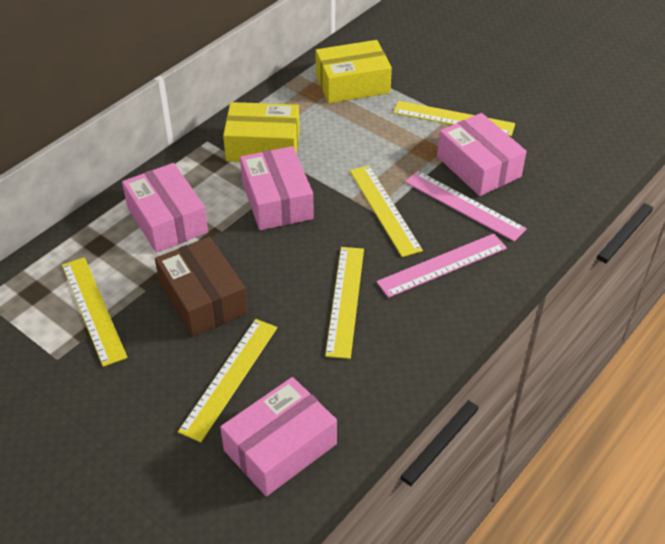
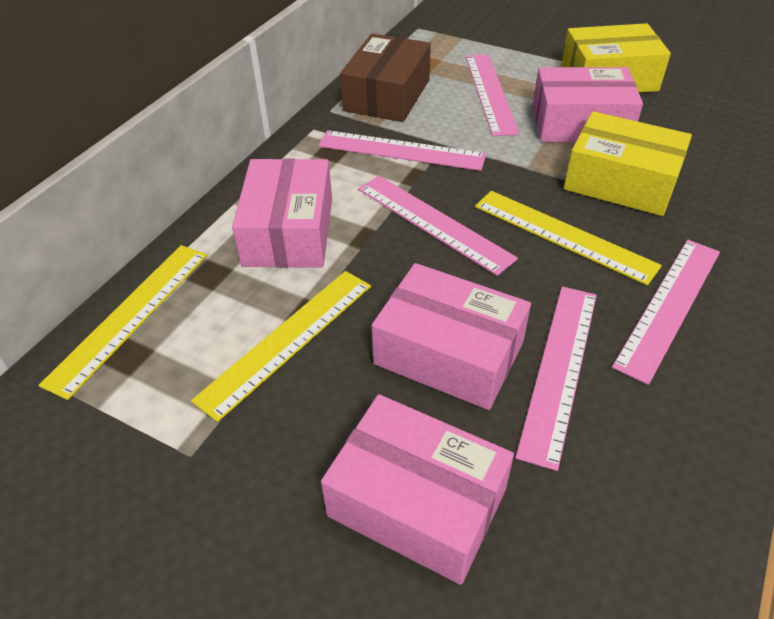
pink ruler: [376,233,507,298] [405,171,527,241] = 2 -> [318,130,486,171] [358,176,518,276] [466,54,519,136] [515,287,597,471] [612,240,720,385] = 5
yellow ruler: [62,257,128,367] [178,319,277,442] [325,247,364,359] [350,165,423,257] [393,101,515,136] = 5 -> [38,245,207,400] [191,271,371,422] [475,191,662,285] = 3

